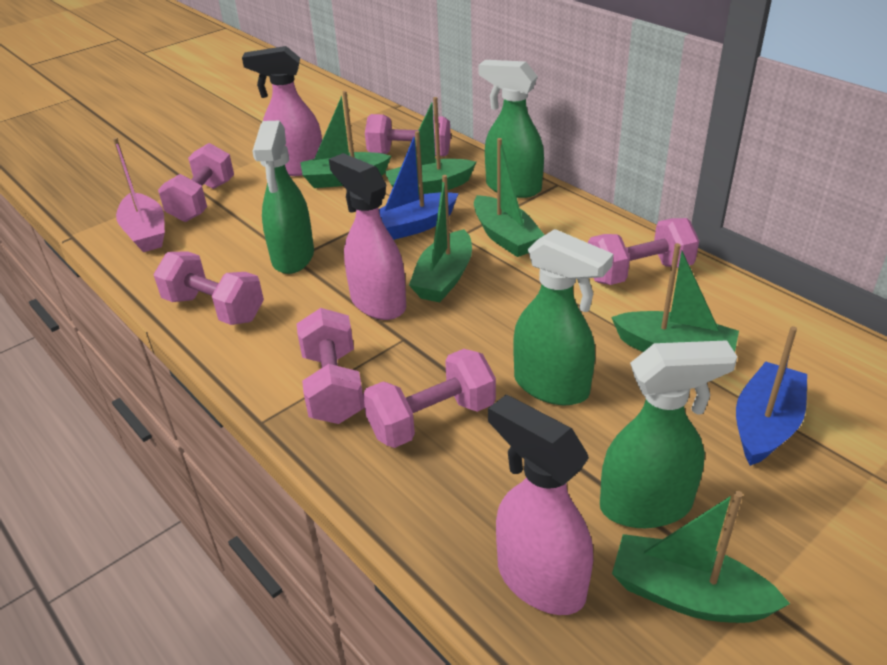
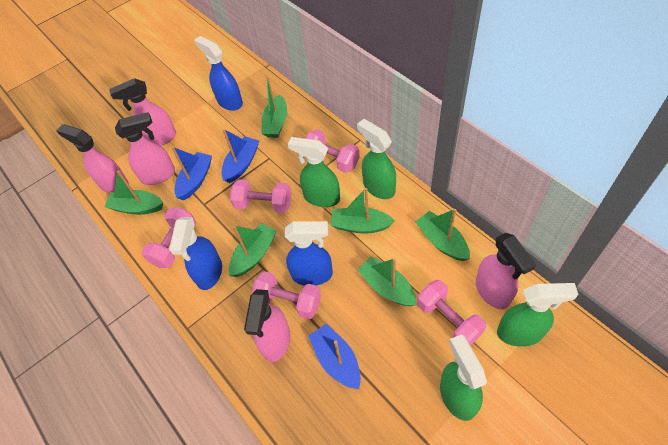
blue boat: [379,131,459,240] [736,326,807,466] = 2 -> [171,147,212,201] [222,129,259,183] [308,324,361,389] = 3
blue spray bottle: none = 0 -> [169,217,222,290] [194,36,243,111] [285,221,333,286] = 3
pink boat: [113,138,165,252] = 1 -> none = 0
pink dumbbell: [154,251,264,325] [158,143,234,222] [296,308,365,424] [363,349,496,448] [365,114,451,156] [588,218,699,285] = 6 -> [142,207,196,268] [230,179,292,213] [251,271,321,320] [305,129,360,173] [417,280,486,345] = 5
pink spray bottle: [242,46,322,176] [329,153,406,320] [488,395,593,615] = 3 -> [56,124,129,193] [109,78,176,146] [115,112,175,185] [244,289,290,362] [476,233,536,309] = 5

